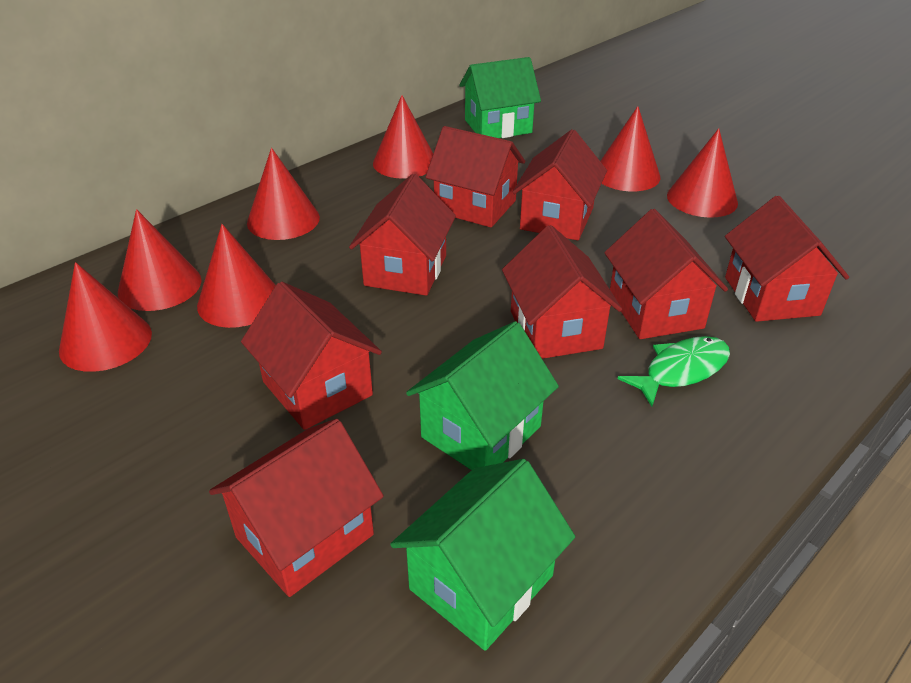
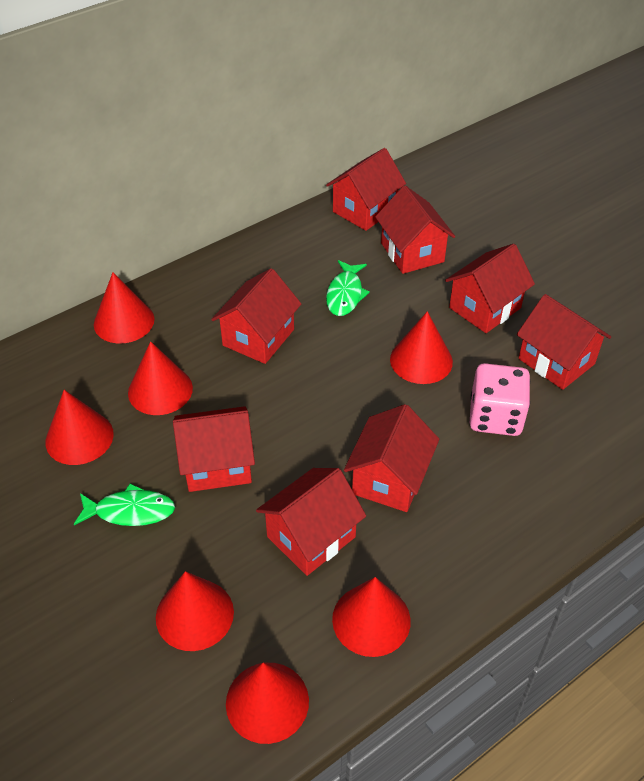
green fish: [618,336,730,407] = 1 -> [74,483,175,526] [326,260,370,316] = 2
green house: [390,459,575,651] [406,321,559,470] [459,57,541,138] = 3 -> none = 0
pink dice: none = 0 -> [470,363,530,436] = 1

